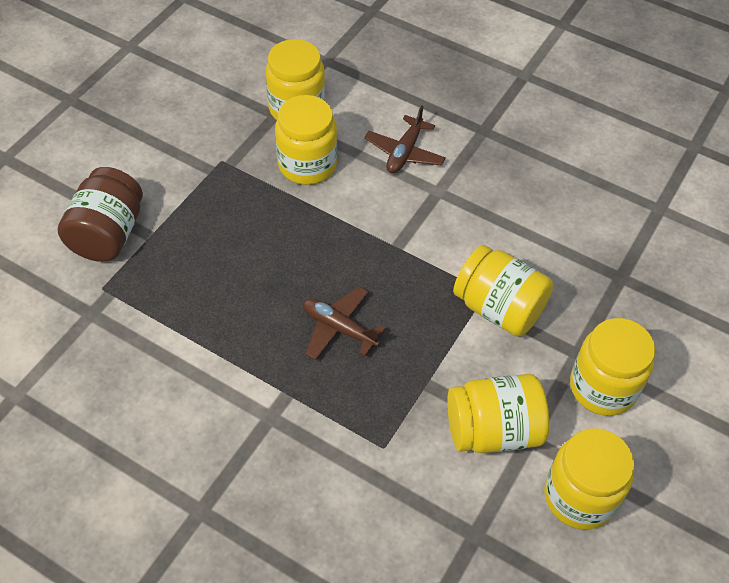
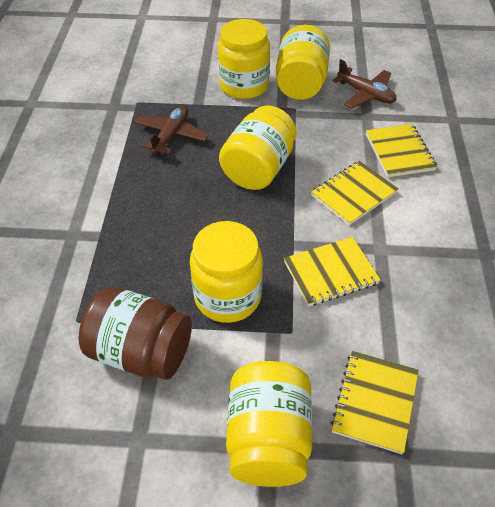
yellow jar: [265,39,325,120] [275,95,337,185] [447,374,549,453] [453,245,554,337] [544,429,634,530] [570,318,655,416] = 6 -> [190,221,263,323] [218,19,270,99] [219,105,296,190] [226,361,312,487] [276,25,330,100] = 5
yellow notebook: none = 0 -> [284,237,381,307] [311,161,398,225] [331,351,419,454] [366,124,437,177] = 4

